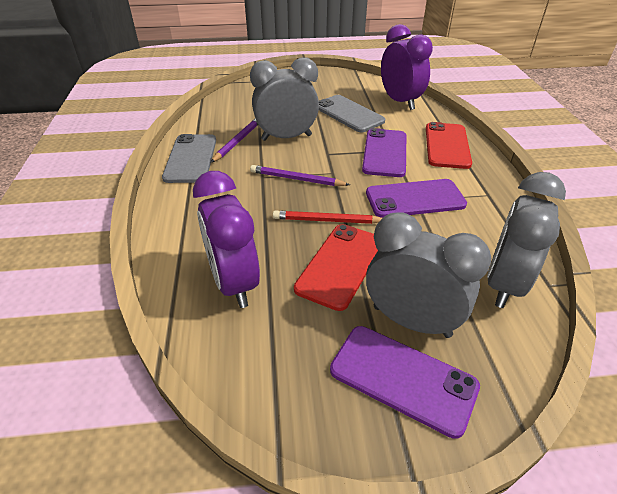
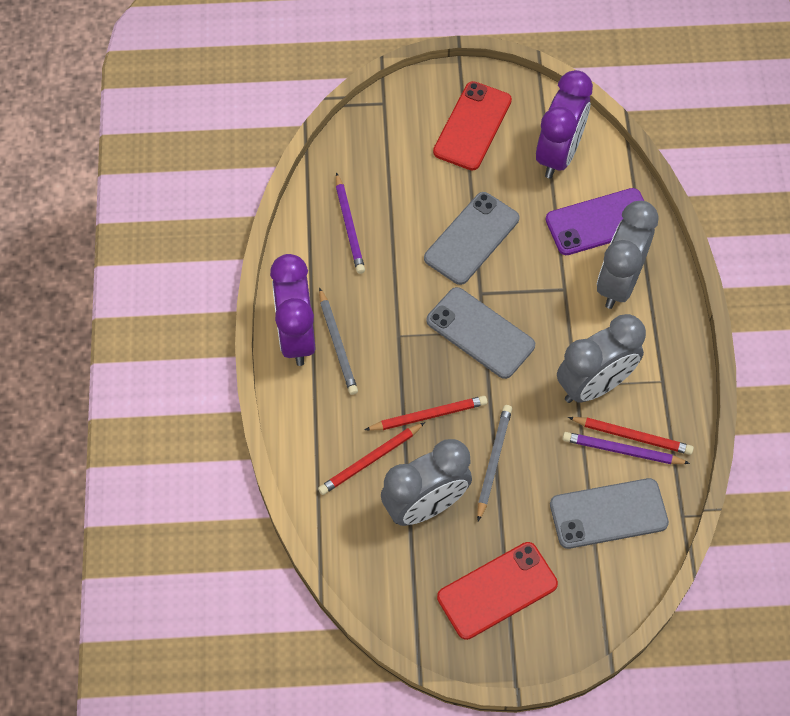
grey pencil: none = 0 -> [319,288,358,395] [477,405,512,521] = 2
grey phone: [162,134,216,183] [319,95,385,132] = 2 -> [424,192,519,285] [426,287,535,379] [550,478,669,549] = 3
purple phone: [330,326,480,439] [362,128,406,177] [366,179,467,218] = 3 -> [546,188,644,255] = 1
red pencil: [273,211,382,224] = 1 -> [318,422,425,495] [365,396,487,431] [568,417,694,455] = 3

